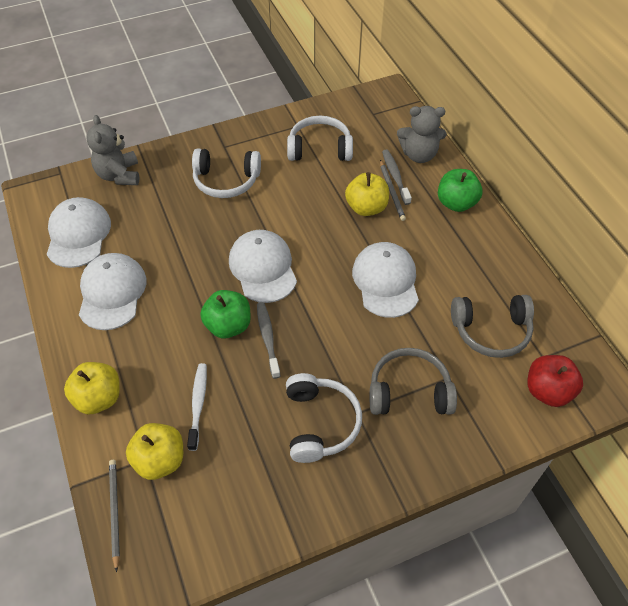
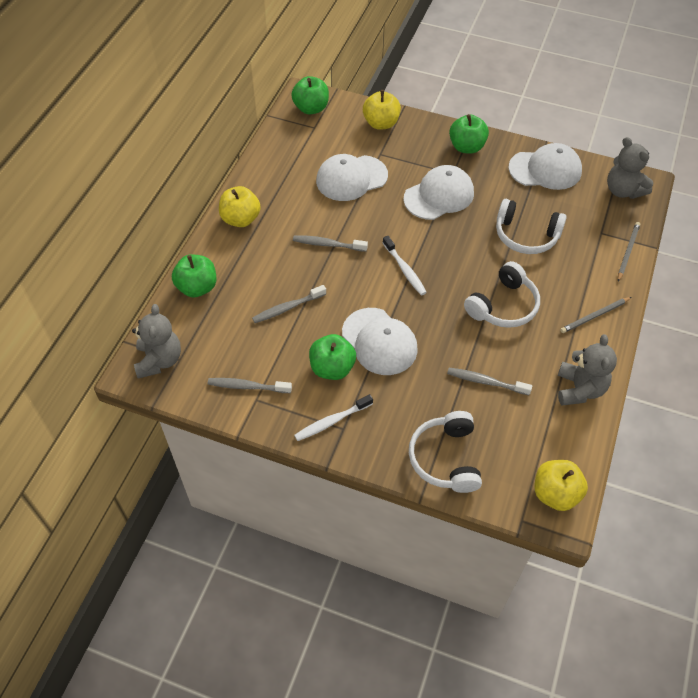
green apple: [200,290,251,338] [438,169,483,212] = 2 -> [172,254,216,298] [291,76,329,115] [309,334,356,380] [449,114,489,153] = 4
grey headphones: [370,348,457,415] [451,295,534,358] = 2 -> none = 0
grey teddy bear: [86,115,140,185] [397,106,447,163] = 2 -> [132,304,181,379] [558,334,617,406] [607,137,654,199] = 3
grey toothbrush: [257,302,281,379] [382,149,412,205] = 2 -> [208,378,292,393] [252,285,326,323] [293,235,368,252] [447,368,532,395] = 4
red apple: [528,355,583,407] = 1 -> none = 0
white toothbrush: [187,363,207,451] = 1 -> [294,394,373,441] [383,236,427,296] = 2

